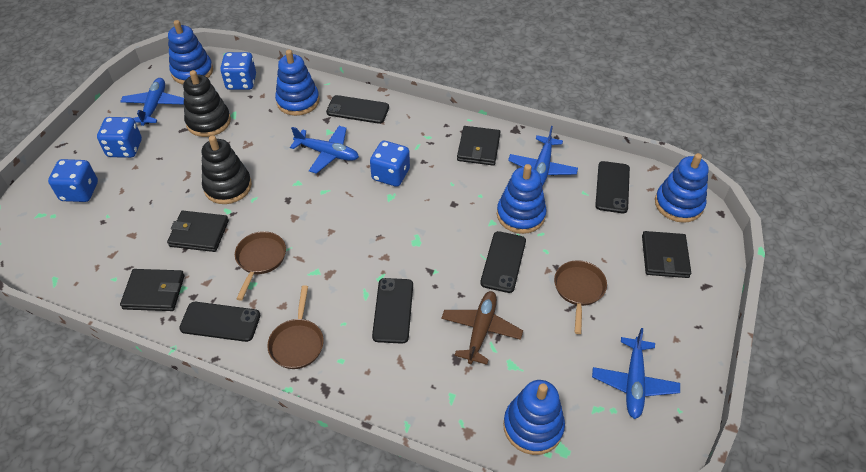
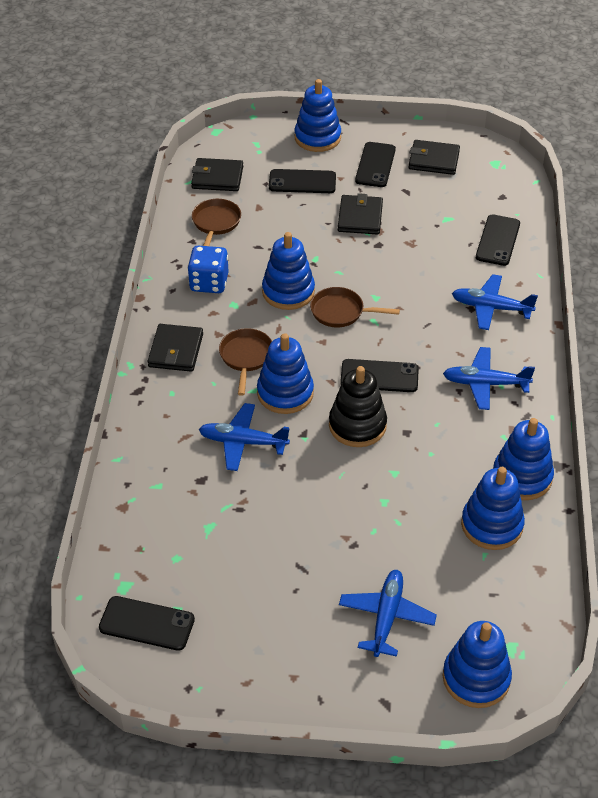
black stacking toy: [183,70,231,137] [202,135,252,204] = 2 -> [329,366,387,447] = 1
blue dice: [48,159,98,202] [97,117,142,158] [220,52,256,90] [370,141,410,187] = 4 -> [187,246,229,293] = 1
blue stacking toy: [168,20,213,84] [275,50,319,116] [497,164,547,234] [503,380,565,455] [655,153,709,223] = 5 -> [257,333,314,414] [262,232,315,310] [295,79,341,152] [443,621,512,708] [461,467,525,550] [493,418,554,500] = 6
brown plane: [441,291,523,365] = 1 -> none = 0

